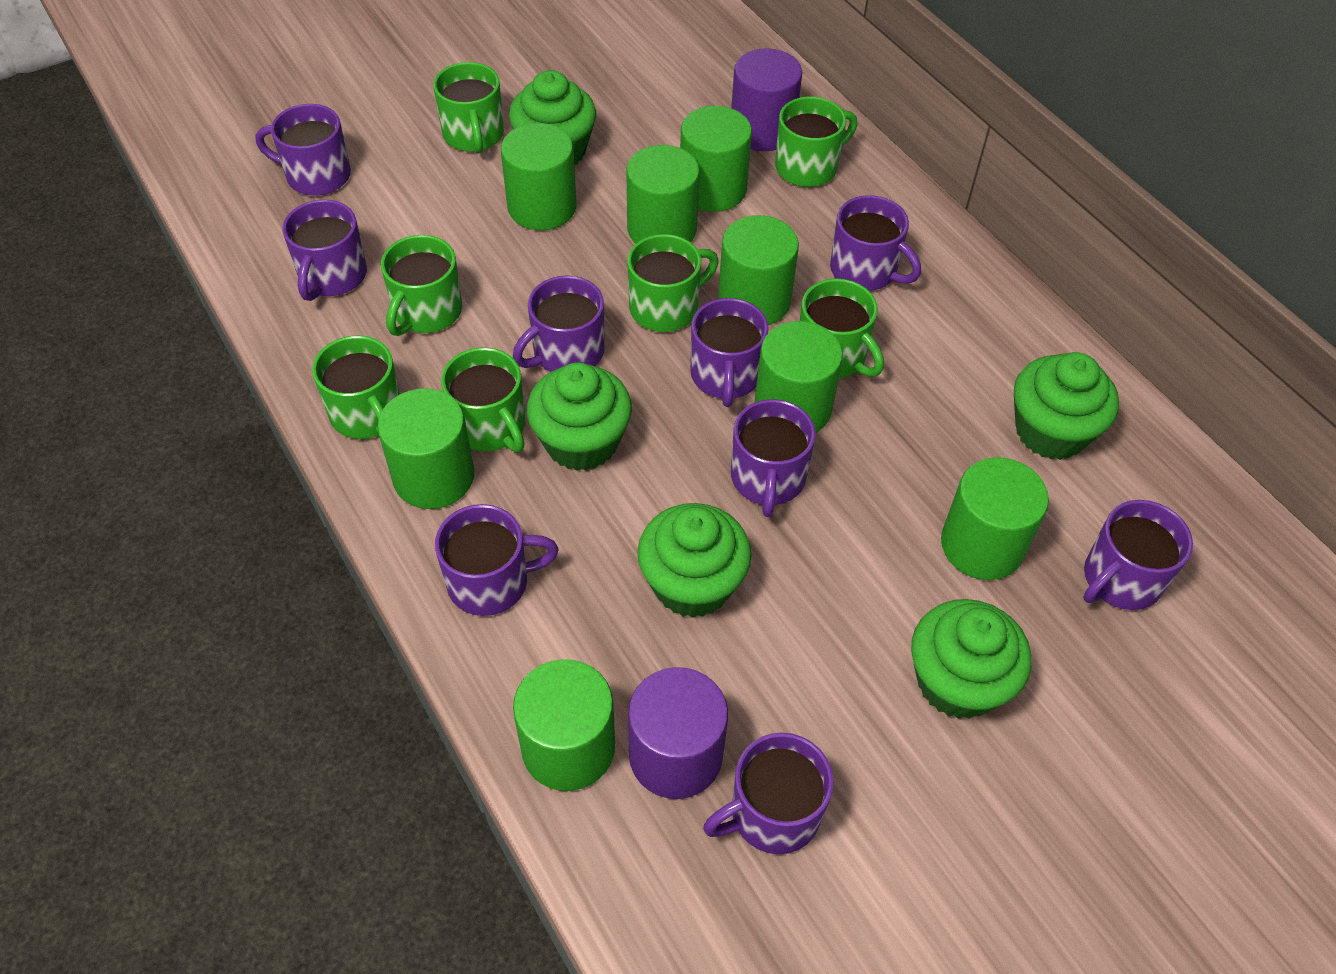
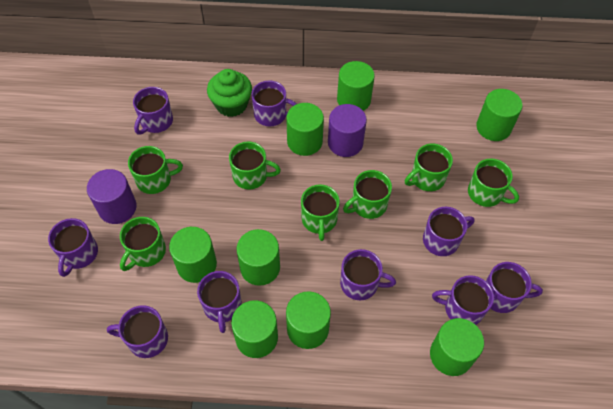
green cupcake: [509,70,596,165] [527,362,632,471] [637,503,752,618] [911,599,1031,719] [1014,352,1119,460] = 5 -> [207,69,252,117] = 1

